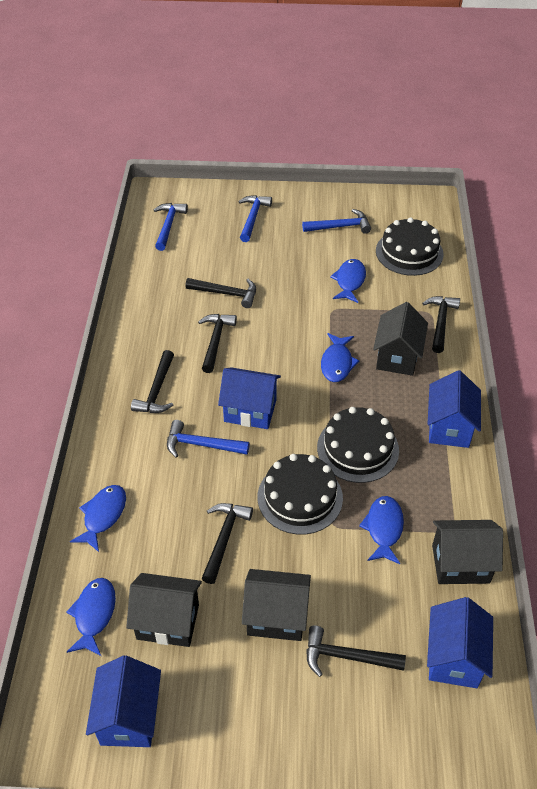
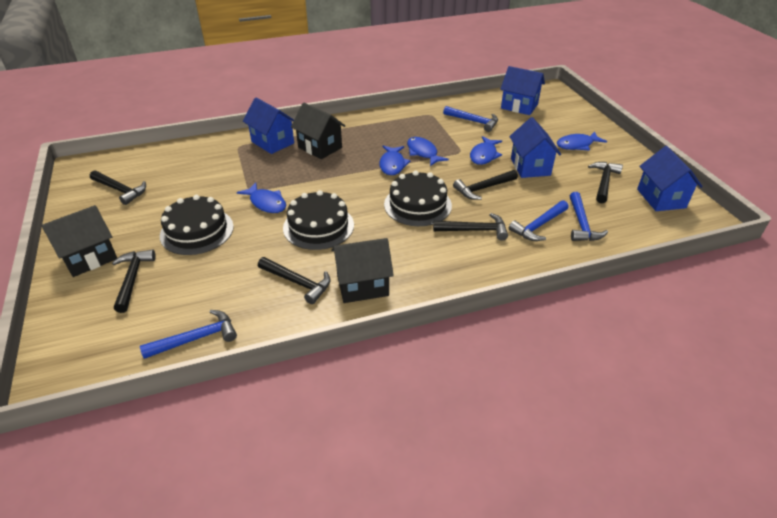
black house: [126,573,202,647] [242,569,311,641] [373,302,428,376] [432,520,503,584] = 4 -> [41,205,117,277] [291,103,345,159] [332,238,394,303] = 3

